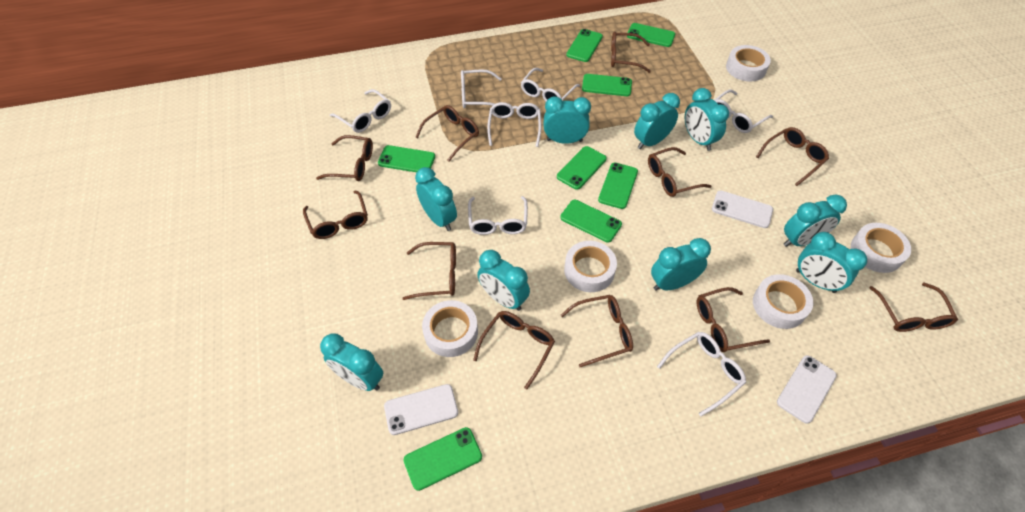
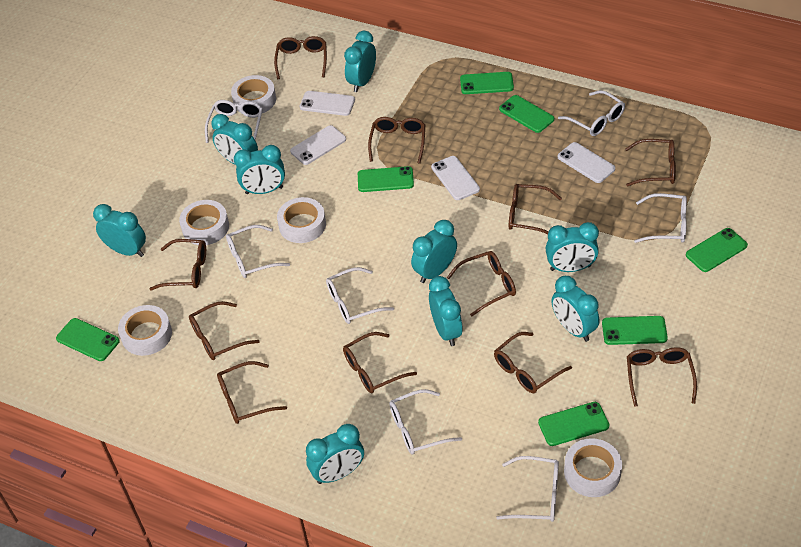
green phone: [378,145,435,172] [404,427,482,491] [557,146,607,190] [560,200,622,243] [566,29,603,62] [582,74,632,96] [598,163,638,209] [627,23,675,47] = 8 -> [56,318,120,361] [358,166,414,192] [460,72,514,94] [499,95,554,133] [538,402,609,446] [602,316,668,345] [686,228,748,272] = 7
white phone: [384,384,458,435] [712,190,773,228] [777,355,837,424] = 3 -> [290,125,346,165] [300,91,355,116] [431,156,480,200] [558,142,615,183] = 4

